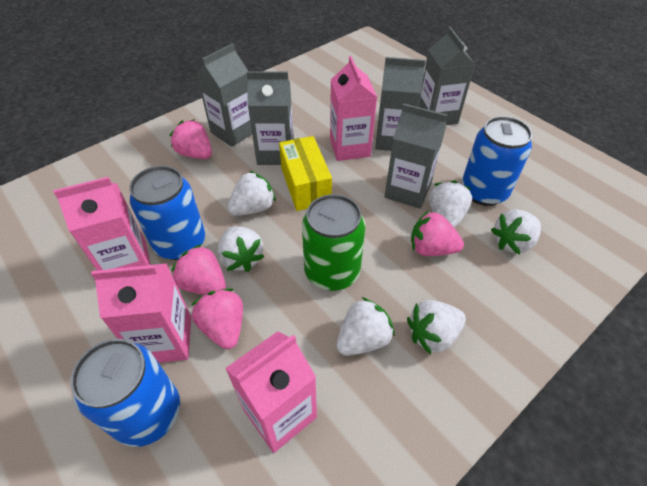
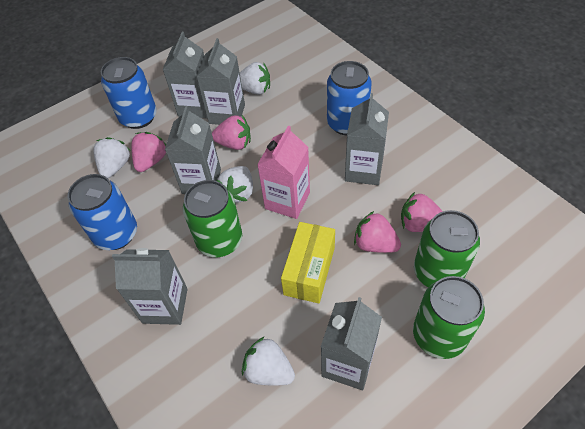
green can: [302,194,366,291] = 1 -> [183,180,242,257] [413,276,485,359] [414,210,480,287] = 3
grey carton: [196,43,252,147] [247,71,294,165] [375,57,426,151] [384,104,447,209] [419,27,475,125] = 5 -> [112,248,187,325] [162,32,207,119] [165,106,221,194] [196,38,245,125] [321,297,382,390] [345,93,389,185] = 6
pink carton: [53,177,150,271] [91,263,191,363] [225,331,317,453] [330,56,377,161] = 4 -> [257,125,310,219] = 1
white strawberry: [217,226,265,272] [228,171,276,216] [337,297,395,356] [407,300,466,355] [429,180,472,228] [491,210,541,255] = 6 -> [94,137,131,178] [216,166,253,203] [240,62,270,95] [242,336,295,386] = 4

